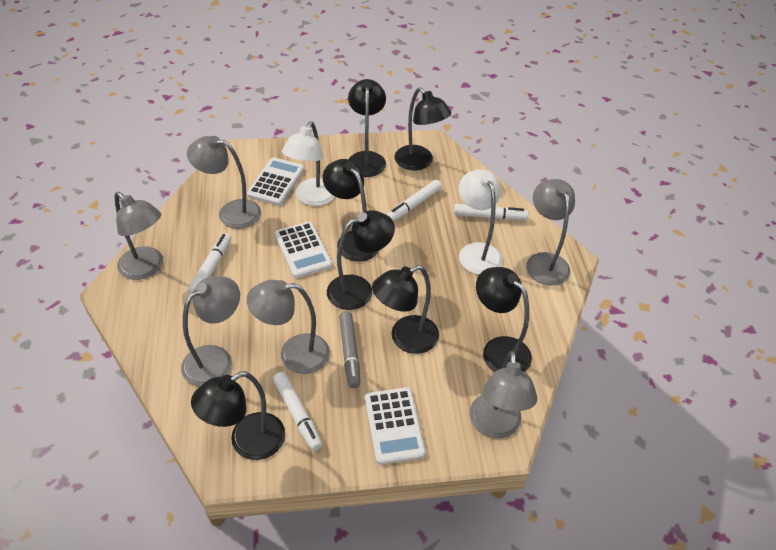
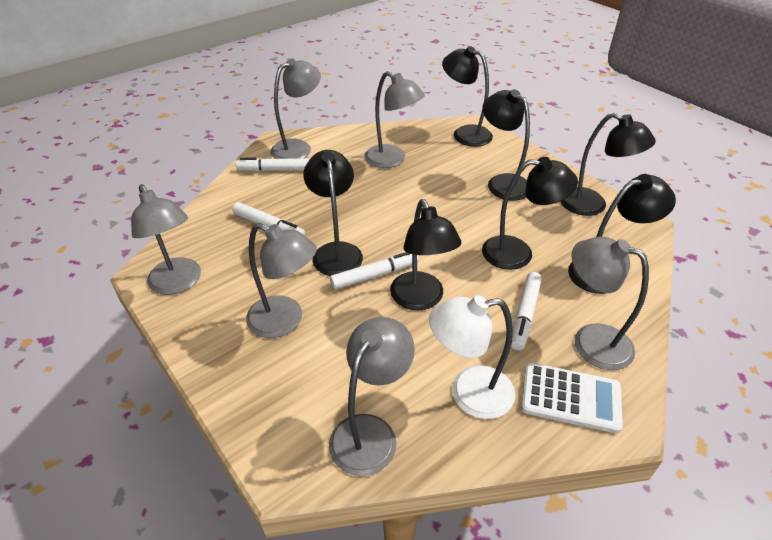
grey marker: [339,311,360,388] = 1 -> none = 0
white calculator: [247,157,304,206] [275,222,333,278] [365,387,426,465] = 3 -> [521,363,623,433] = 1
white lamp: [282,121,335,206] [459,169,503,275] = 2 -> [429,295,515,419] = 1

